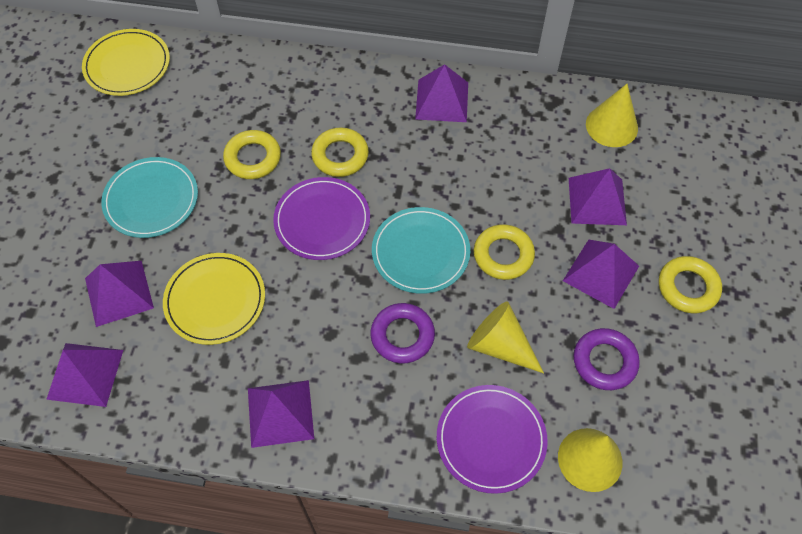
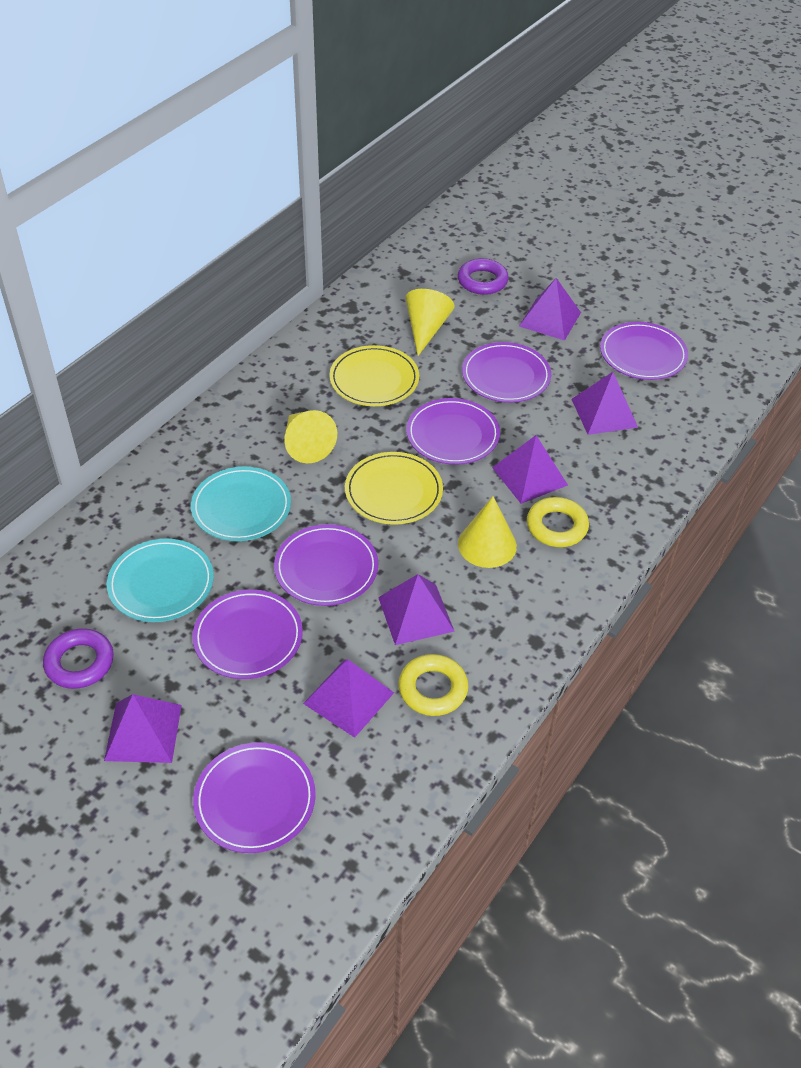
purple plate: [273,177,370,260] [437,385,548,494] = 2 -> [192,589,303,679] [193,742,316,853] [274,524,378,606] [406,398,500,465] [462,342,551,403] [600,322,688,380] = 6
yellow ring: [223,130,281,179] [311,127,369,177] [474,224,535,280] [659,256,722,313] = 4 -> [398,654,468,716] [527,497,589,547] = 2

